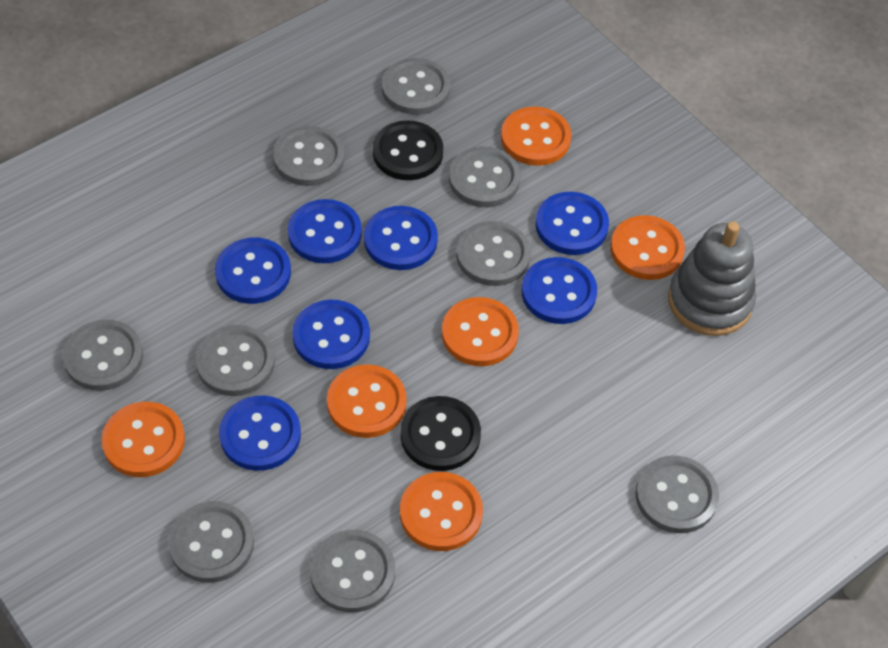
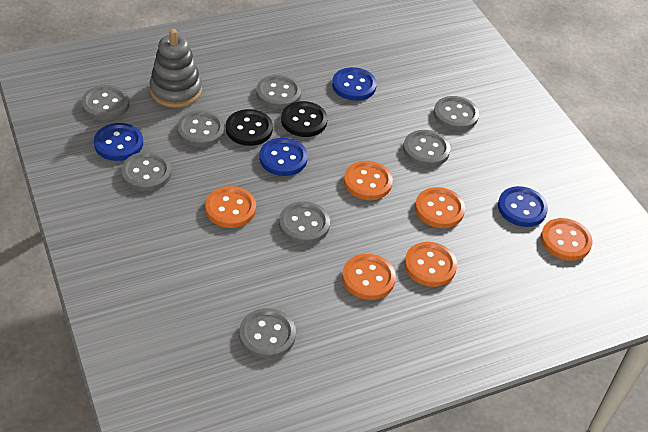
blue button: [215,238,291,304] [219,396,301,471] [288,199,362,263] [292,300,370,369] [364,206,438,270] [522,257,597,324] [535,192,609,255] = 7 -> [94,123,143,161] [259,138,308,176] [332,67,377,101] [498,186,548,227] = 4
grey button: [63,319,143,391] [168,501,254,583] [196,325,275,396] [273,126,345,186] [310,530,395,613] [382,58,450,115] [449,146,520,207] [456,221,531,286] [635,455,719,533] = 9 -> [81,85,129,121] [121,152,171,191] [177,110,225,147] [239,308,296,359] [256,75,301,109] [279,201,330,244] [403,130,450,167] [433,96,479,131] = 8

